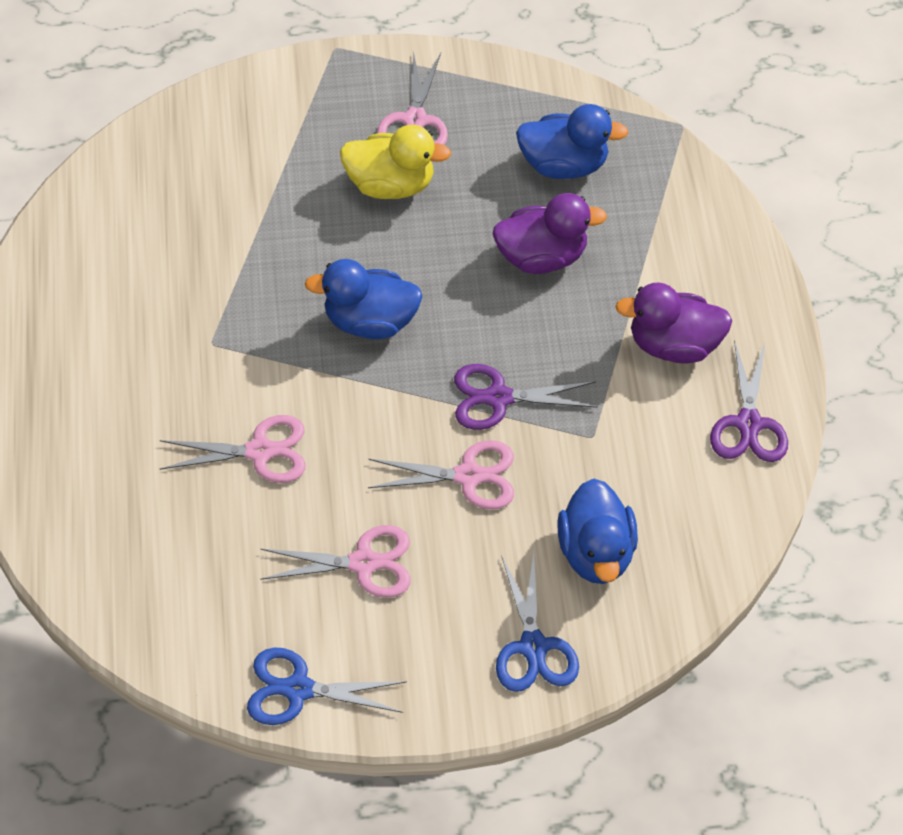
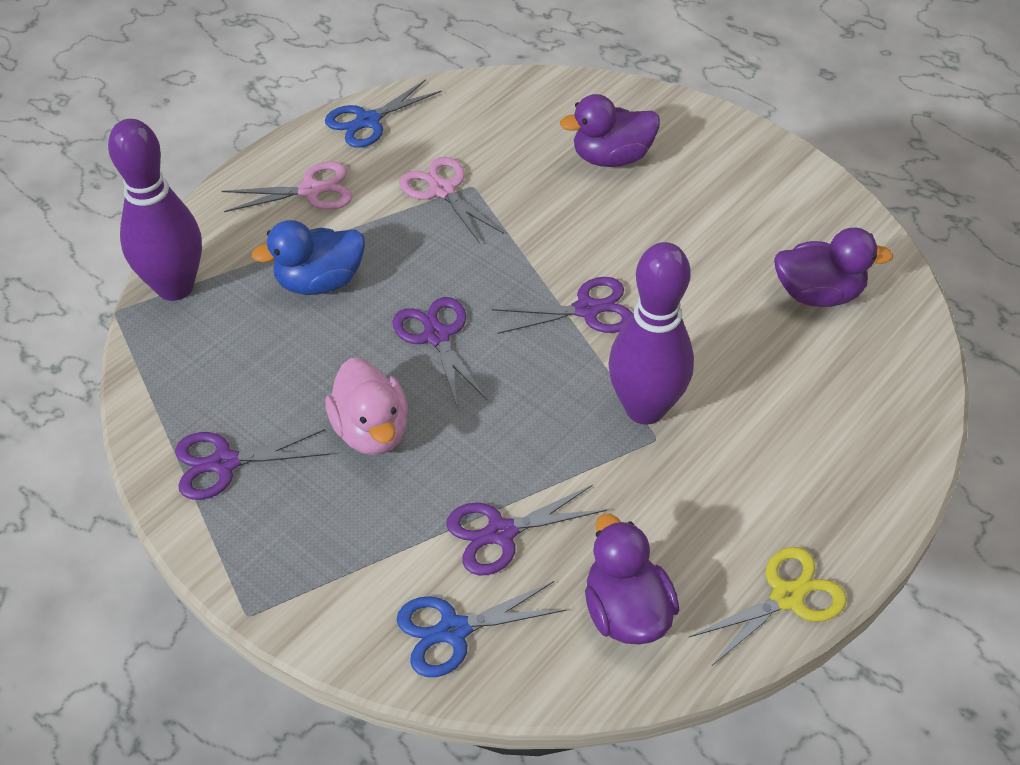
blue duck: [305,259,422,339] [516,104,628,179] [557,479,638,584] = 3 -> [252,220,365,295] = 1
pink duck: none = 0 -> [325,358,408,455] = 1
pink scissors: [160,415,306,483] [260,525,411,598] [368,440,514,509] [377,51,448,145] = 4 -> [222,162,352,212] [399,157,504,243] = 2
purple bowling pin: none = 0 -> [108,119,202,301] [608,242,694,425] = 2
purple duck: [493,193,607,274] [615,282,732,363] = 2 -> [560,94,660,167] [585,514,679,644] [774,228,894,307] = 3
purple scissors: [454,364,598,430] [710,340,788,462] = 2 -> [175,429,330,500] [393,297,487,406] [446,485,607,576] [492,277,632,334] = 4
yellow duck: [340,125,451,199] = 1 -> none = 0
yellow scissors: none = 0 -> [689,547,847,667] = 1

